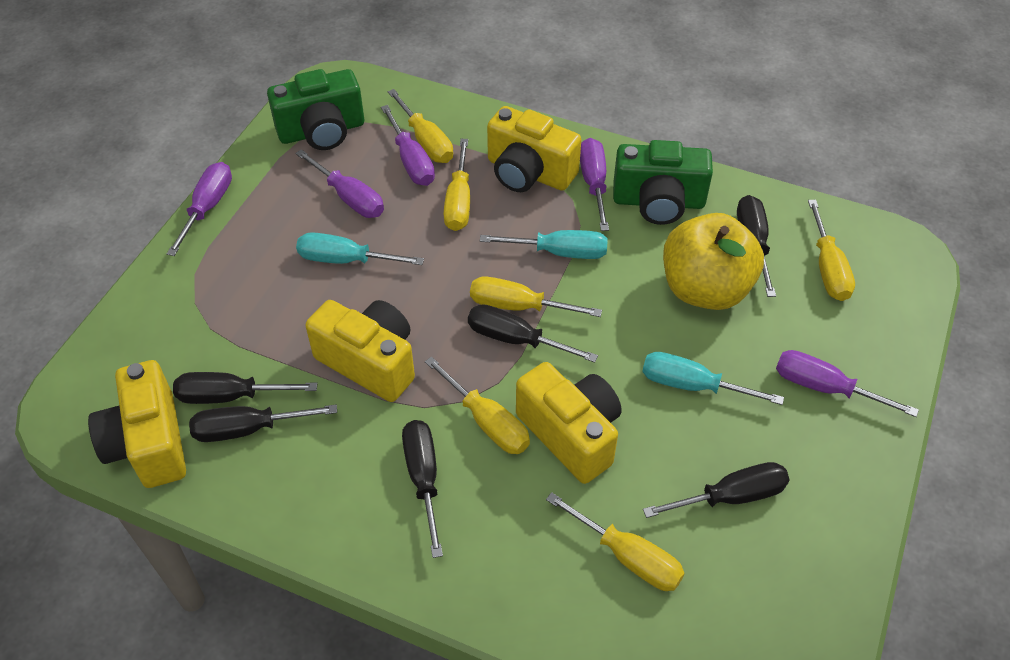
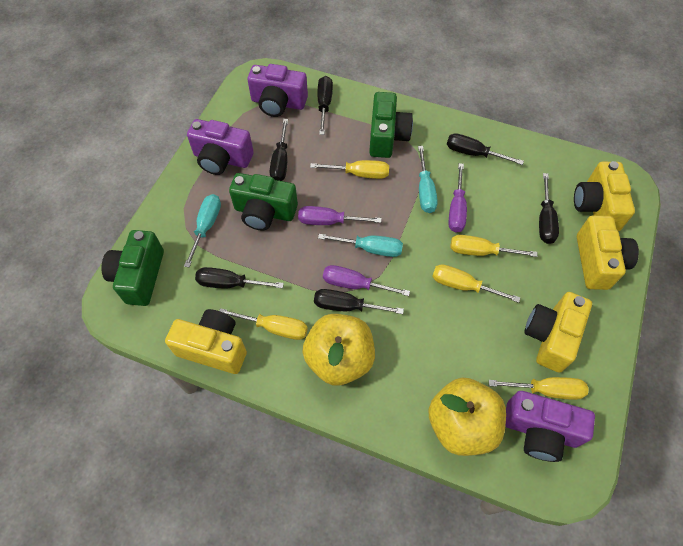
green camera: [267,69,364,150] [613,140,713,225] = 2 -> [102,230,164,306] [229,173,298,230] [369,92,413,158] = 3
purple camera: none = 0 -> [187,119,254,175] [247,64,308,117] [505,391,595,462] = 3
purple screwdriver: [167,162,232,256] [295,149,384,218] [381,105,435,186] [580,138,609,231] [776,350,919,417] = 5 -> [298,206,382,225] [323,265,410,296] [449,163,467,233] = 3
yellow apple: [663,213,764,310] = 1 -> [302,314,375,385] [428,378,506,456] = 2
yellow screwdriver: [388,89,453,163] [425,357,530,454] [444,139,470,231] [470,276,602,317] [546,492,685,591] [808,200,855,301] = 6 -> [219,308,308,340] [310,160,389,179] [432,264,521,303] [450,235,537,257] [489,377,589,400] = 5

